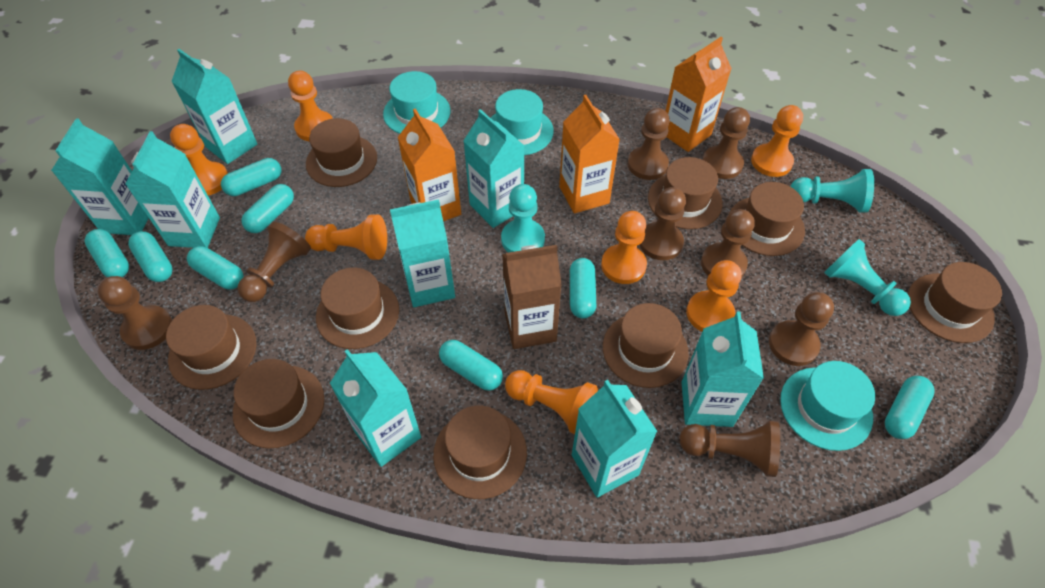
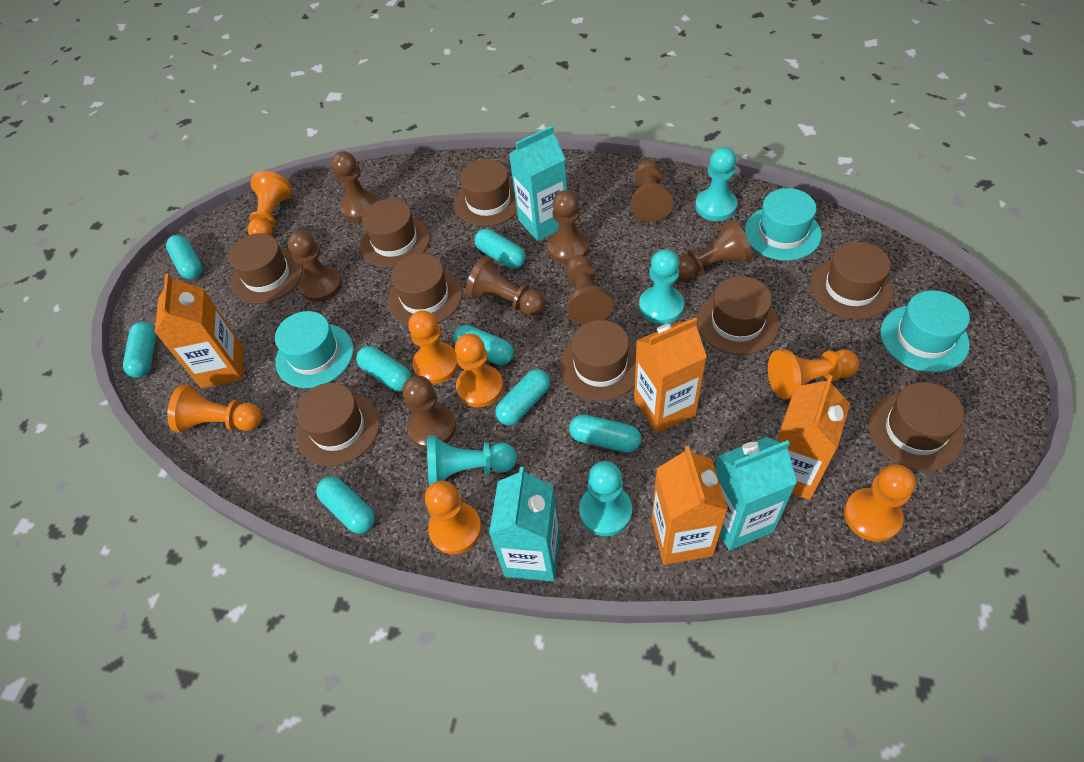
brown carton: [502,245,562,349] = 1 -> none = 0
orange carton: [398,108,461,221] [559,95,620,214] [666,37,732,152] = 3 -> [155,273,244,389] [634,317,707,433] [652,446,728,565] [776,375,850,500] = 4
turquoise carton: [51,118,148,235] [125,131,220,248] [171,49,257,164] [330,349,421,467] [390,199,455,307] [464,109,524,228] [572,380,658,498] [682,311,764,427] = 8 -> [489,467,560,581] [509,126,567,241] [715,437,797,550] = 3
turquoise pawn: [501,184,545,253] [790,169,874,213] [824,239,911,316] = 3 -> [427,435,517,486] [579,461,632,536] [639,249,684,324] [695,147,738,221] = 4

